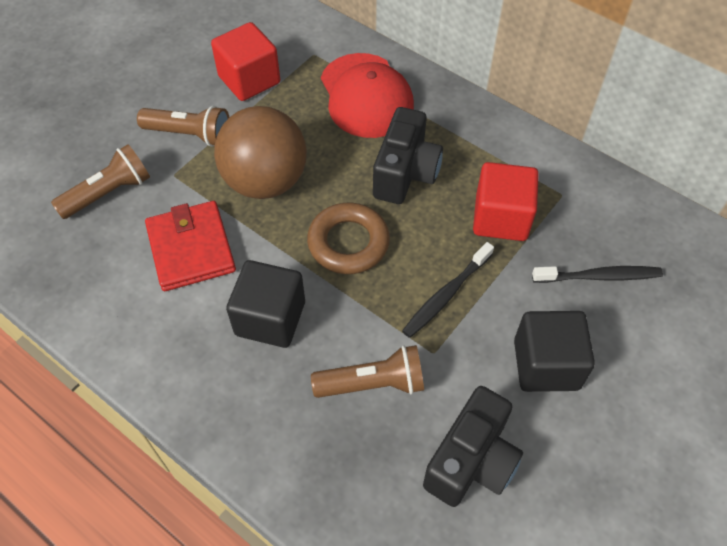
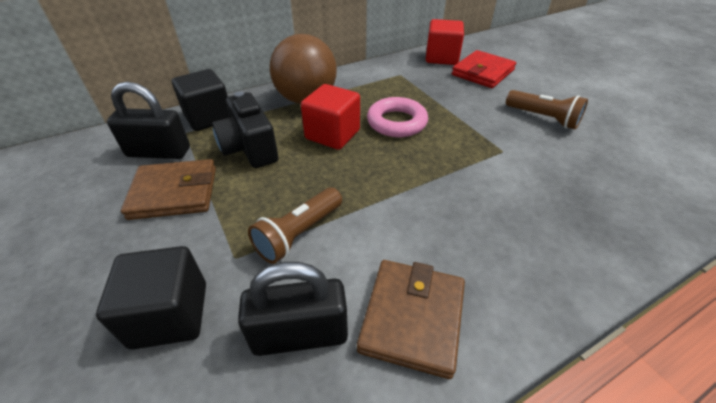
black camera: [373,107,443,204] [423,386,523,507] = 2 -> [212,91,278,168] = 1
black padlock: none = 0 -> [107,82,190,159] [238,262,348,356] = 2
black toothbrush: [402,242,494,338] [532,266,663,283] = 2 -> none = 0
brown flashlight: [51,144,150,219] [137,106,229,147] [311,345,424,398] = 3 -> [248,187,342,264] [506,90,588,129] = 2
brown ring: [307,203,390,274] = 1 -> none = 0
brown wallet: none = 0 -> [121,159,216,220] [357,260,465,379] = 2
pink ring: none = 0 -> [367,97,428,137] = 1
red cap: [321,53,414,138] = 1 -> none = 0

